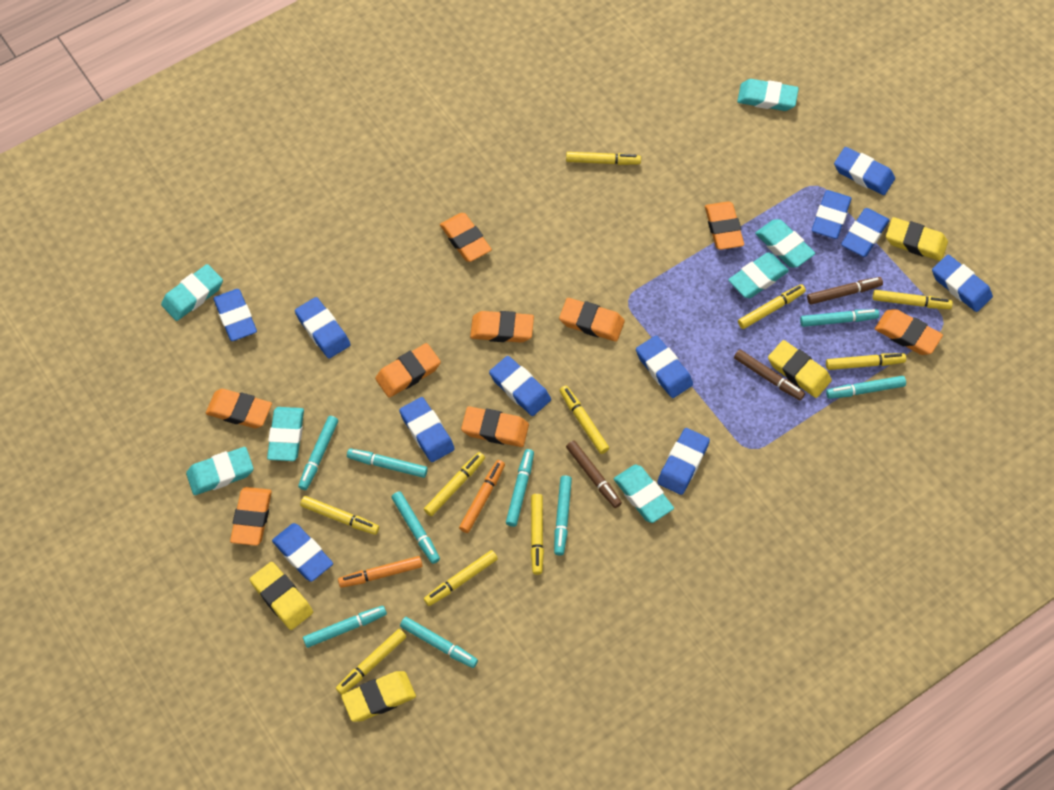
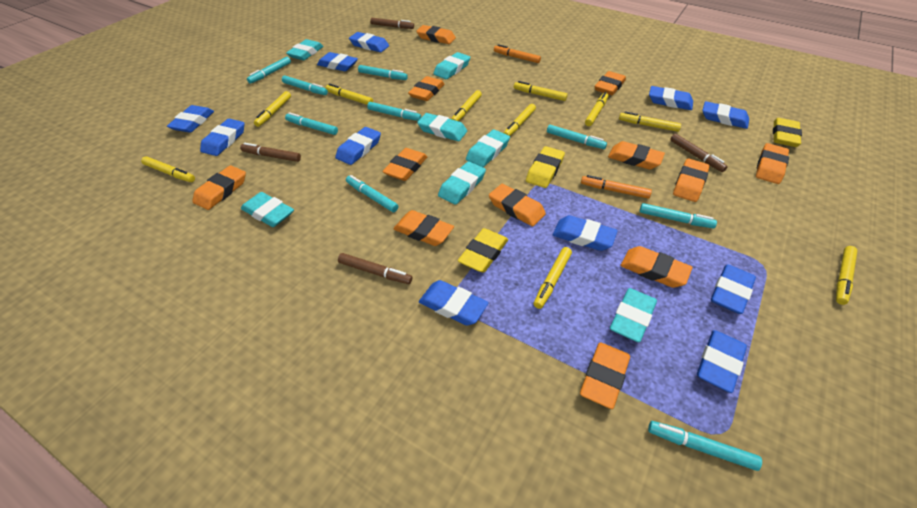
brown marker: [566,440,622,508] [734,350,805,400] [807,277,883,305] = 3 -> [240,143,301,162] [338,253,412,284] [370,18,414,29] [670,134,727,172] = 4
orange eraser: [206,389,272,428] [230,487,272,546] [375,343,441,398] [440,213,492,262] [461,406,529,447] [470,311,534,343] [559,298,625,342] [705,201,744,250] [875,309,943,355] = 9 -> [192,165,246,210] [382,148,428,181] [393,210,454,246] [408,76,445,101] [416,25,456,44] [489,184,546,226] [580,342,630,409] [595,71,626,95] [608,141,665,169] [621,246,692,288] [673,158,710,202] [756,143,789,184] = 12
yellow eraser: [250,562,313,630] [341,671,416,722] [768,340,832,398] [886,217,948,261] = 4 -> [458,228,508,273] [526,146,565,188] [773,118,802,147] = 3

